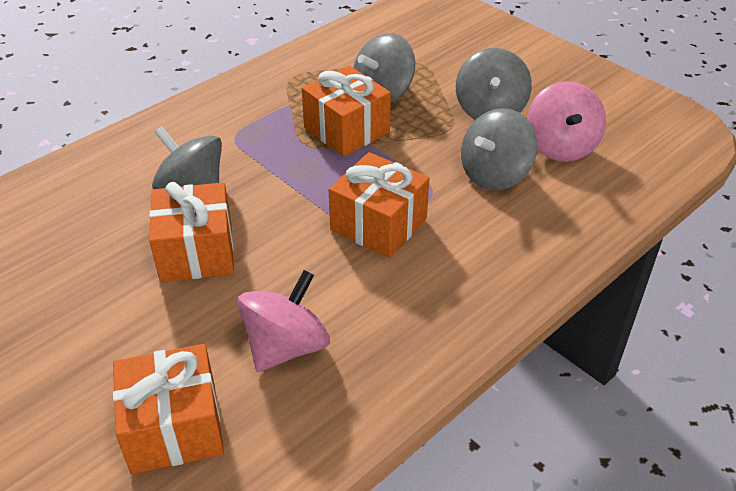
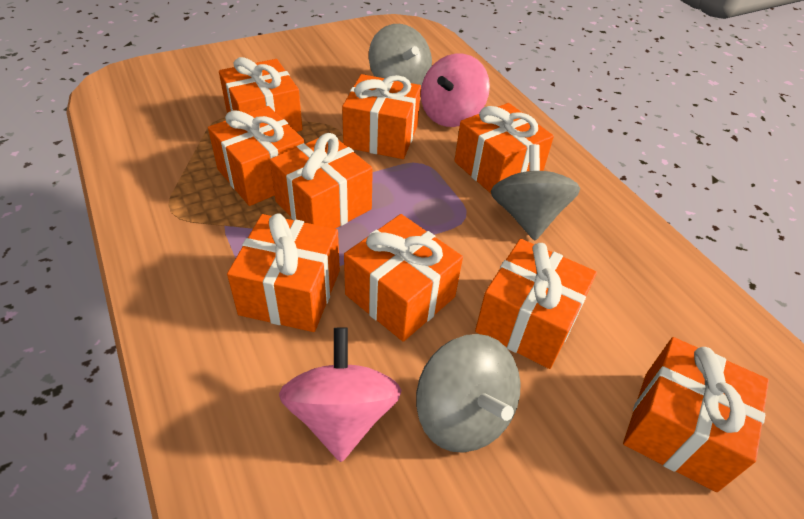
grey spinning top: [152,126,222,189] [353,33,415,103] [456,48,532,120] [461,108,537,190] = 4 -> [369,24,432,86] [416,334,521,453] [490,144,580,240] = 3
orange gift: [113,344,224,474] [149,182,234,282] [302,66,391,157] [329,152,430,258] = 4 -> [208,106,304,206] [219,57,303,132] [227,213,340,332] [270,133,373,229] [342,74,421,159] [344,214,463,342] [454,103,554,193] [475,239,597,369] [623,337,769,492] = 9

